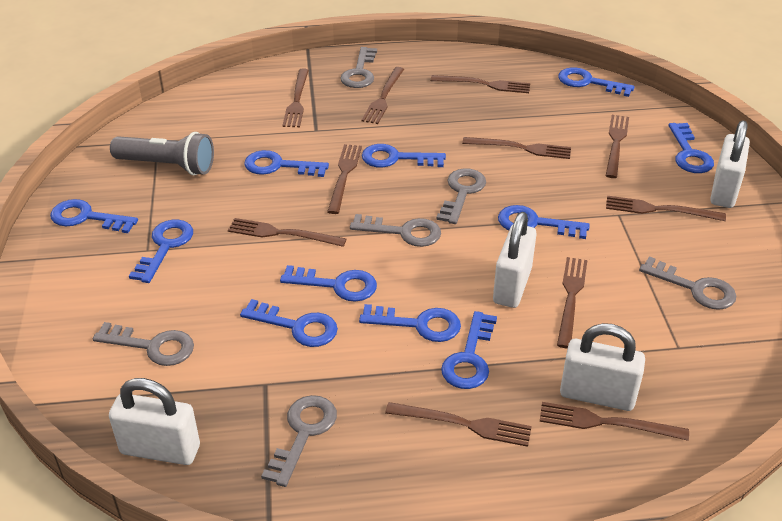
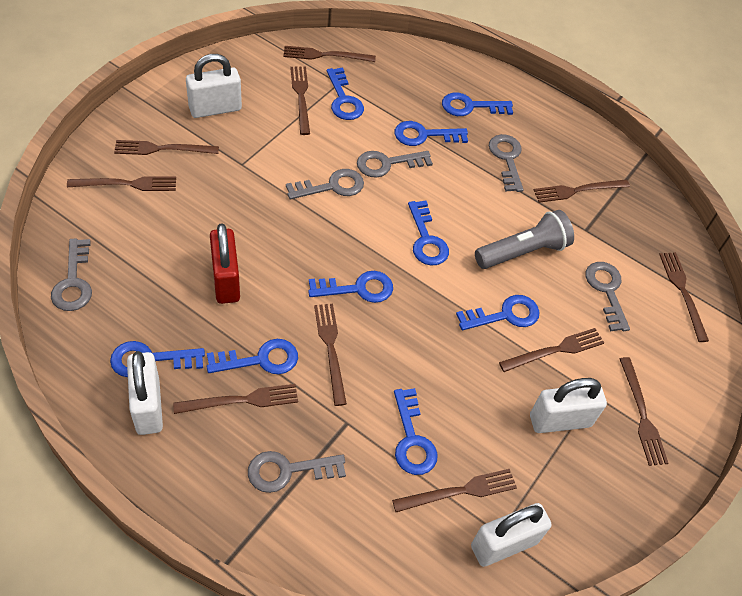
blue key: [50,199,138,233] [129,220,193,283] [240,299,338,347] [244,150,329,177] [280,265,377,302] [359,304,461,342] [362,144,446,168] [441,311,497,389] [498,205,590,239] [558,67,635,97] [669,123,714,173] = 11 -> [110,341,205,377] [207,339,298,374] [308,271,393,303] [327,68,364,120] [394,121,468,146] [394,388,438,475] [408,200,449,265] [442,93,513,116] [456,295,539,330] = 9
red padlock: none = 0 -> [210,223,240,304] = 1

